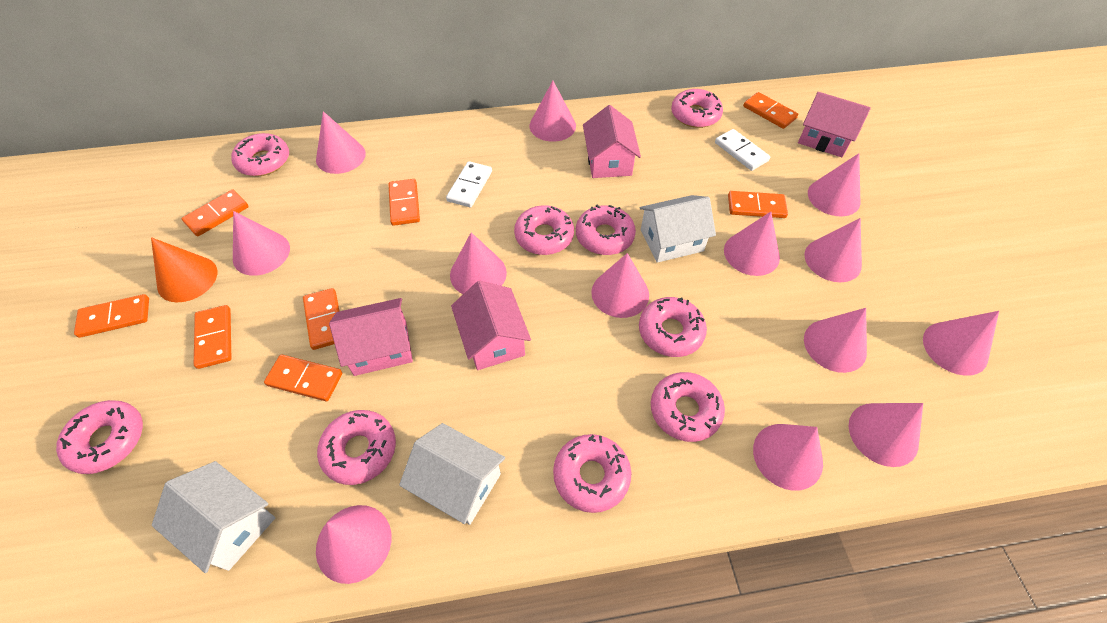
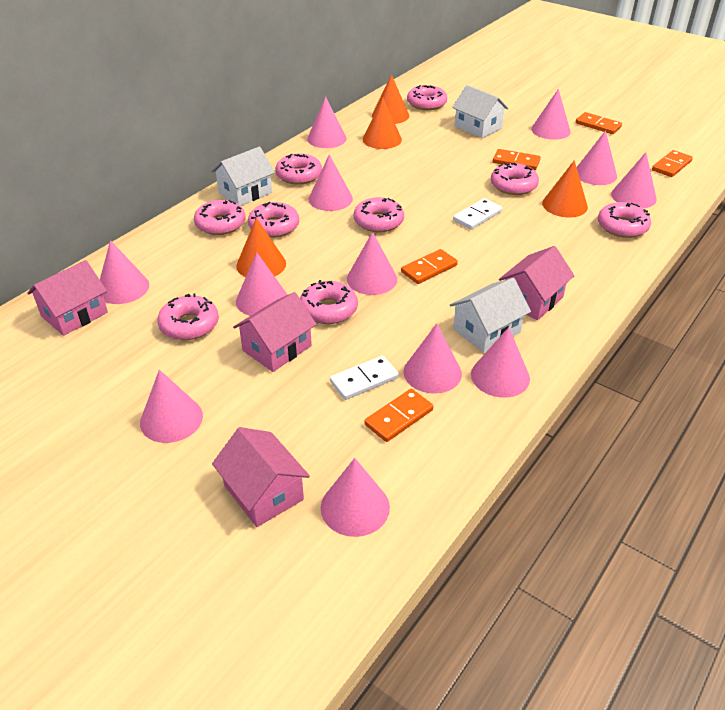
orange cone: [151,237,217,302] = 1 -> [236,218,286,277] [362,98,402,149] [372,75,409,124] [542,160,588,217] = 4
orange domino: [74,294,149,338] [182,189,249,236] [194,305,231,369] [264,355,342,401] [303,288,339,350] [388,179,420,226] [728,191,788,218] [743,92,798,129] = 8 -> [364,389,433,442] [401,249,458,284] [493,149,541,170] [576,112,622,134] [652,150,693,177] = 5
pink cone: [233,211,290,276] [316,111,366,174] [316,505,392,584] [450,232,507,294] [530,81,576,142] [591,253,649,318] [724,212,780,276] [753,424,823,491] [804,218,862,282] [804,308,867,373] [808,153,861,216] [849,403,923,467] [923,311,999,376] = 13 -> [100,240,149,304] [140,369,203,443] [236,252,287,316] [307,97,347,148] [309,154,353,211] [321,458,390,537] [347,232,397,295] [403,323,462,394] [471,327,530,398] [531,89,571,140] [577,131,617,185] [611,152,657,208] = 12

